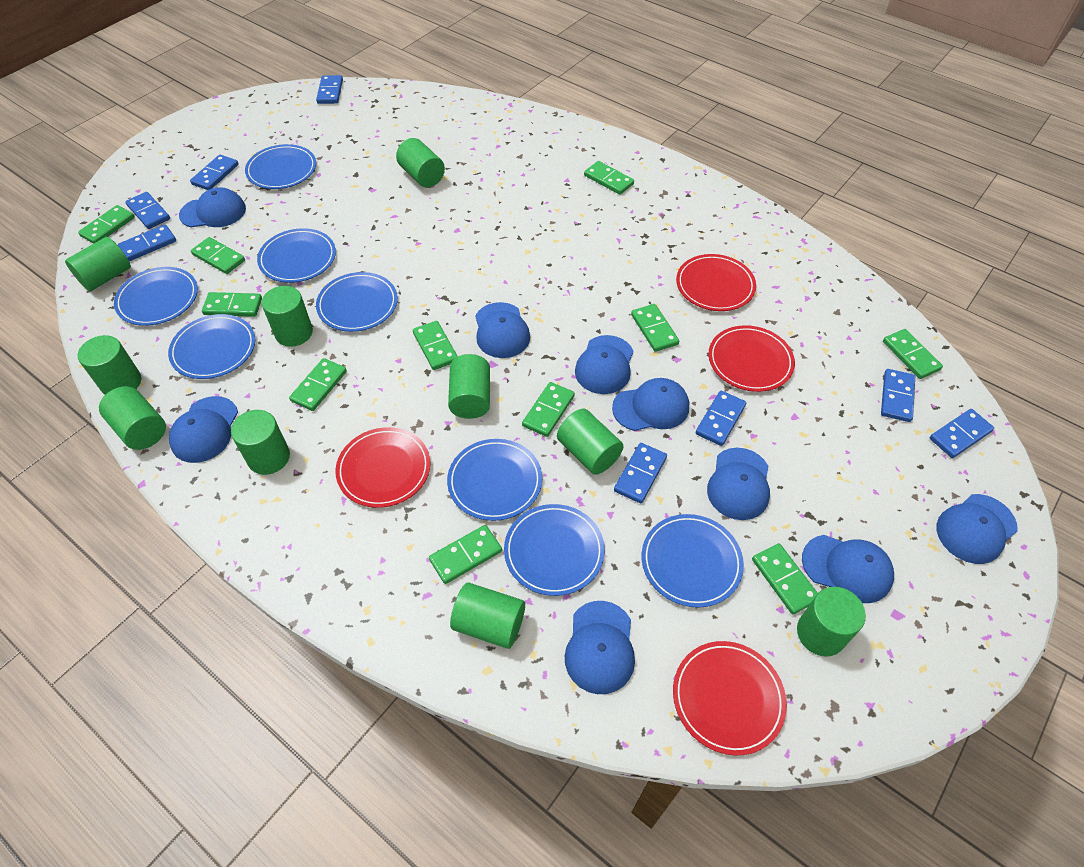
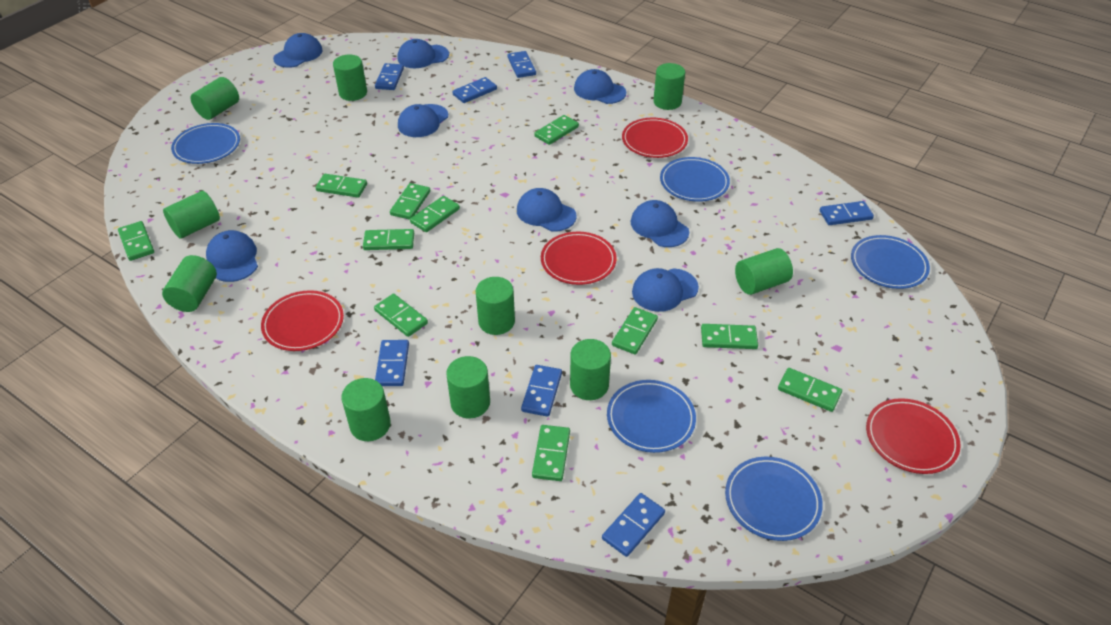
blue cap: [169,396,238,463] [179,187,246,228] [475,302,530,358] [565,601,635,694] [575,335,633,394] [612,378,689,431] [707,448,770,520] [802,535,894,603] [937,494,1018,564] = 9 -> [206,230,258,282] [273,33,323,68] [398,39,449,68] [398,104,448,137] [517,188,577,232] [574,69,626,104] [631,200,689,247] [632,268,699,312] = 8
blue domino: [118,224,176,261] [125,192,170,229] [190,155,239,190] [316,75,343,104] [614,443,667,503] [696,391,746,446] [881,369,915,422] [930,409,994,458] = 8 -> [375,63,404,90] [375,340,409,386] [452,77,497,103] [507,51,536,78] [521,365,562,417] [602,493,665,557] [820,201,874,225] = 7
blue plate: [114,267,198,326] [168,314,255,379] [245,144,316,189] [257,228,336,283] [316,272,398,332] [447,439,542,521] [504,504,605,596] [641,514,744,608] = 8 -> [171,123,240,164] [607,380,696,453] [660,157,730,202] [725,457,823,541] [851,235,930,289] = 5

